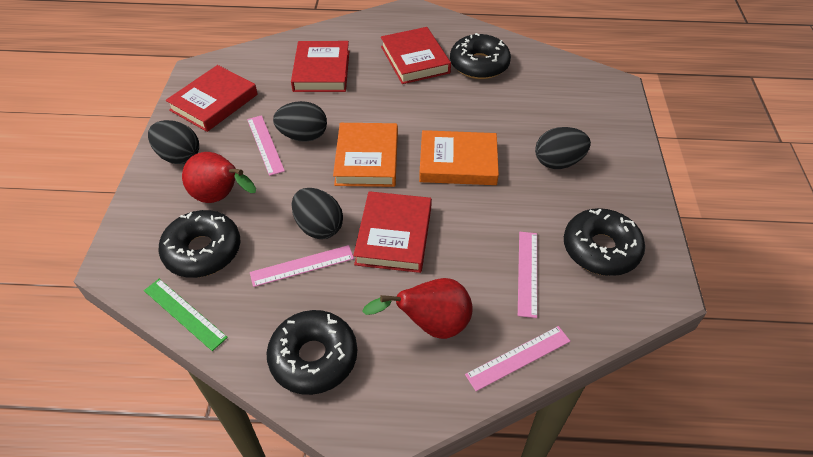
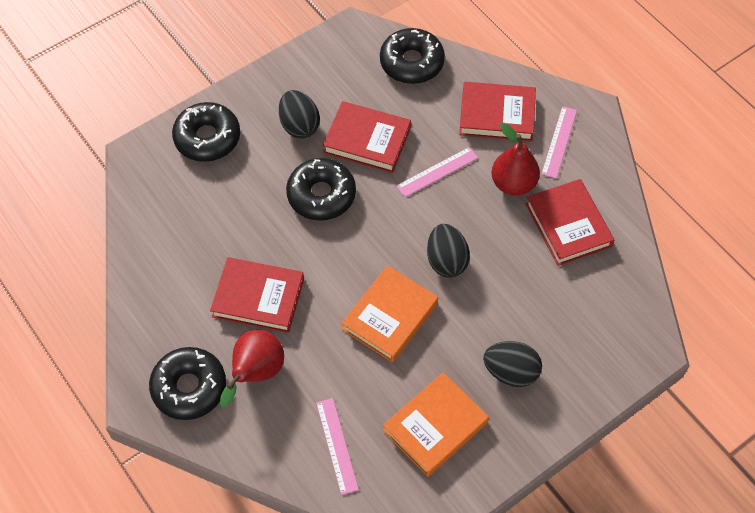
black egg: [148,120,199,164] [273,101,327,142] [291,188,343,239] [535,127,591,169] = 4 -> [279,90,320,139] [427,224,470,278] [483,341,542,387] = 3
green ruler: [144,279,228,351] = 1 -> none = 0
pink ruler: [247,115,285,176] [250,245,354,287] [465,326,570,391] [518,232,537,318] = 4 -> [316,398,359,495] [396,147,478,197] [541,106,577,179] = 3

